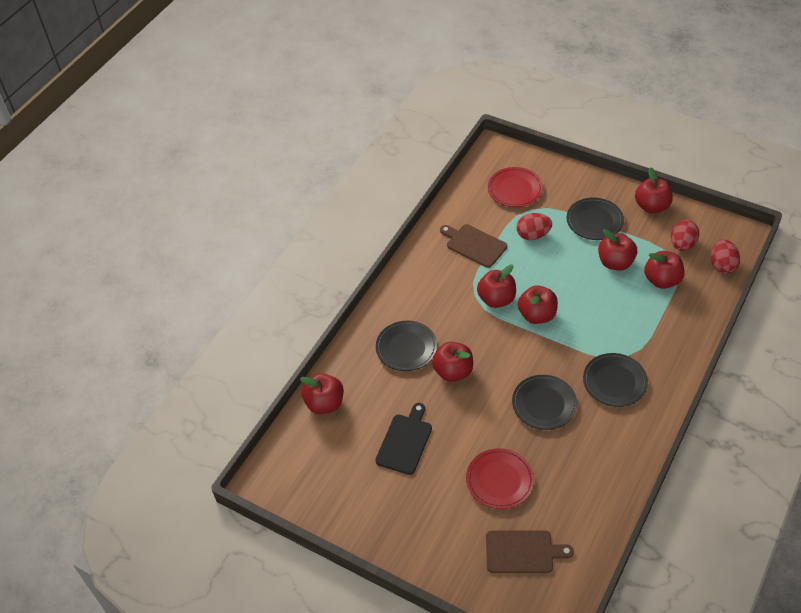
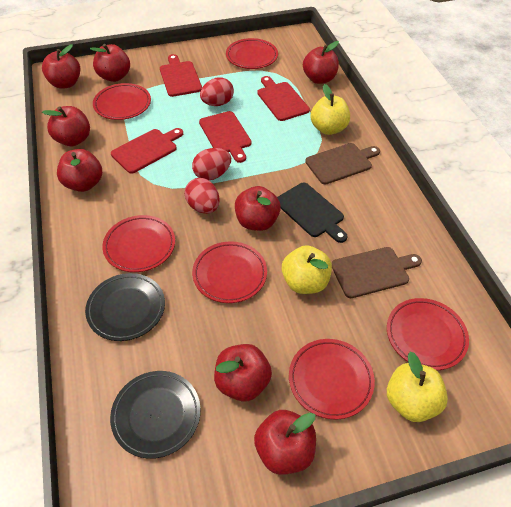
black plate: [376,321,437,371] [512,375,577,430] [567,198,624,240] [583,353,648,407] = 4 -> [85,273,165,341] [110,371,201,459] = 2
red apple: [300,373,343,414] [432,342,473,382] [477,265,516,308] [518,285,558,324] [598,229,637,270] [635,167,673,213] [644,251,684,289] = 7 -> [42,44,80,89] [42,106,90,146] [57,149,102,192] [90,44,130,82] [214,344,272,402] [235,186,281,231] [254,410,316,475] [303,41,339,84] = 8
red cutting board: none = 0 -> [111,128,183,174] [160,54,202,97] [199,111,252,163] [257,76,310,121] = 4
red plate: [466,448,534,509] [488,167,543,207] = 2 -> [93,83,151,120] [102,215,175,272] [192,241,267,303] [226,38,278,69] [289,339,375,419] [387,298,469,370] = 6
yellow apple: none = 0 -> [282,245,332,294] [310,84,350,135] [387,352,448,422] = 3

